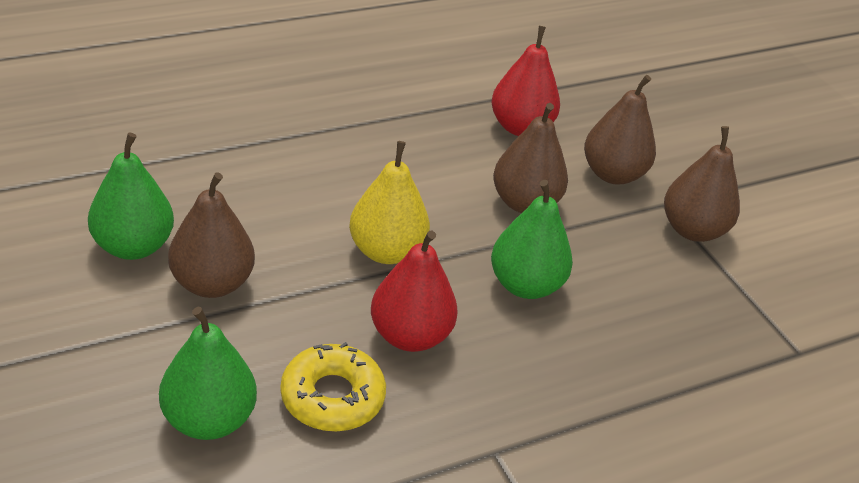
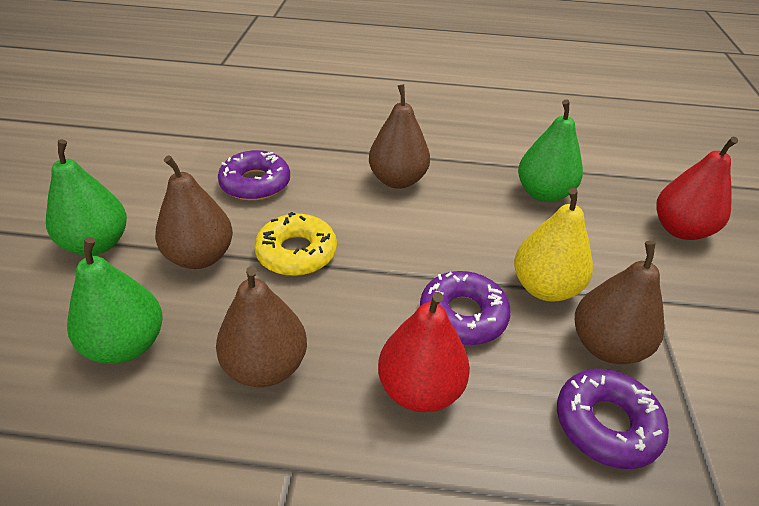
purple donut: none = 0 -> [218,150,290,201] [420,271,511,345] [557,369,669,469] = 3

